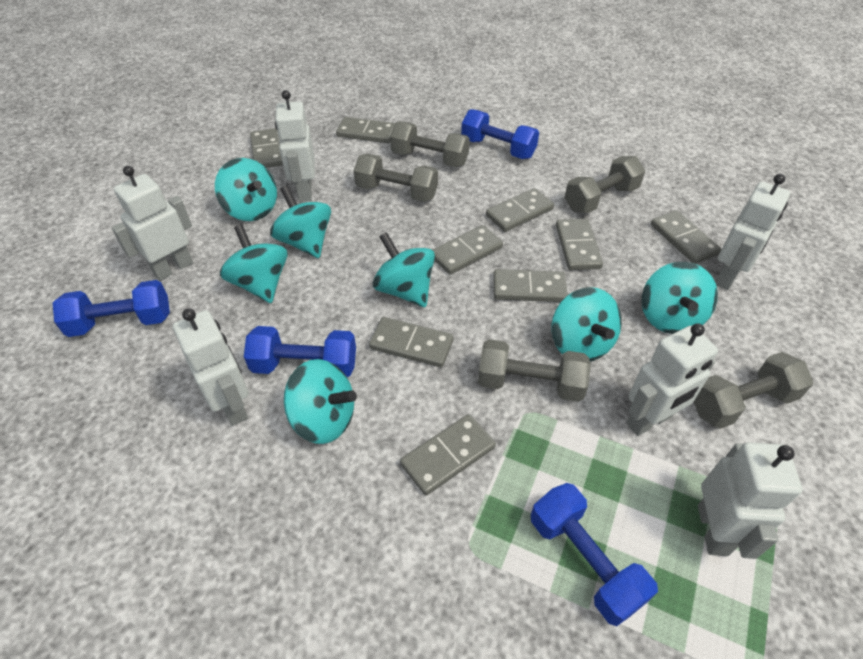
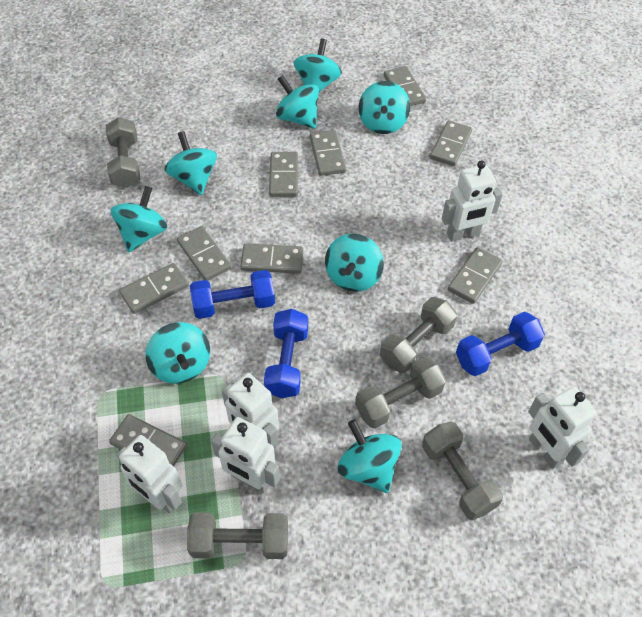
blue dumbbell: [53,280,170,337] [244,326,356,378] [461,109,539,159] [531,483,658,626] = 4 -> [190,270,275,319] [264,309,308,398] [456,312,545,376] = 3
turquoise spinning top: [215,158,277,221] [220,224,288,303] [270,186,331,258] [284,359,357,444] [373,232,435,307] [551,287,622,361] [642,262,718,334] = 7 -> [111,186,167,252] [145,322,210,384] [164,131,217,195] [276,75,319,129] [294,39,342,92] [325,234,384,292] [338,419,402,493] [359,81,410,134] = 8
white robot: [112,166,193,281] [173,308,249,426] [275,90,315,202] [627,323,718,436] [698,442,802,559] [715,174,790,290] = 6 -> [116,435,182,513] [211,417,280,493] [222,373,279,447] [442,160,503,242] [528,387,596,469] = 5

